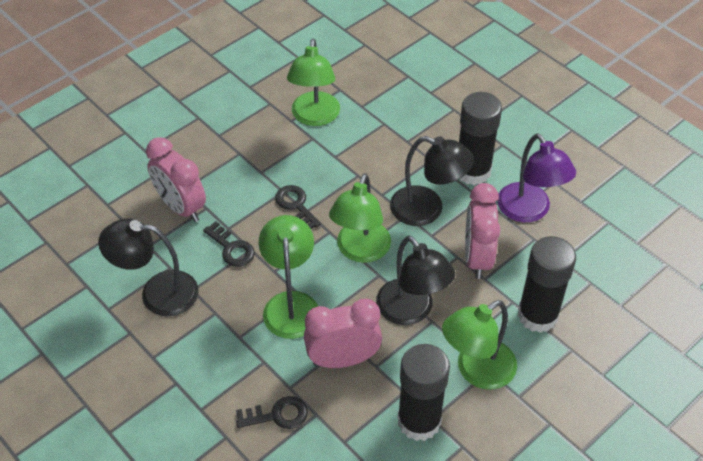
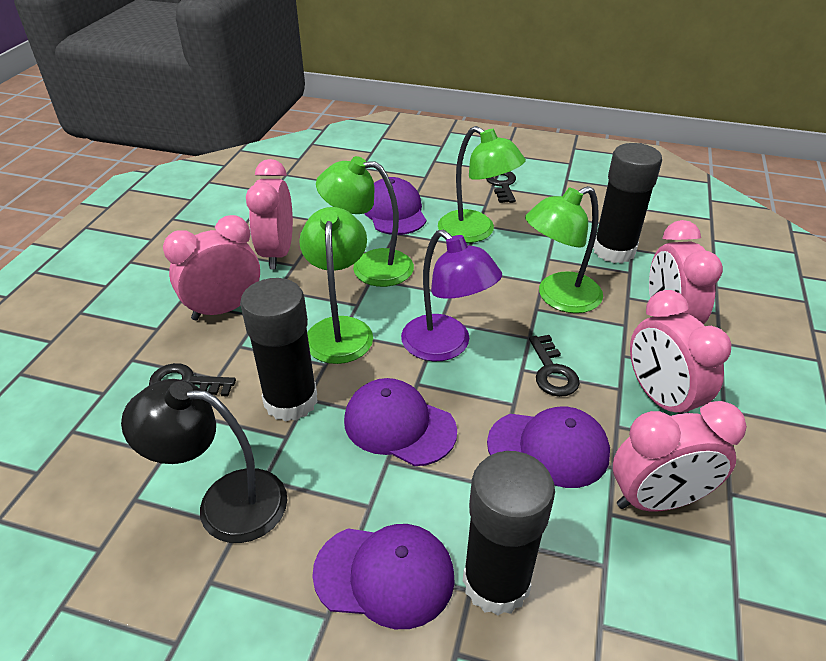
black lamp: [98,218,198,316] [376,236,455,325] [390,136,474,226] = 3 -> [121,379,288,543] = 1
pink clock: [146,137,206,222] [304,299,382,368] [465,183,500,279] = 3 -> [163,215,260,321] [246,159,293,269] [613,401,747,511] [630,290,731,414] [649,220,723,324] = 5
purple cap: none = 0 -> [312,524,455,629] [344,378,457,466] [364,177,426,235] [487,407,610,488] = 4

